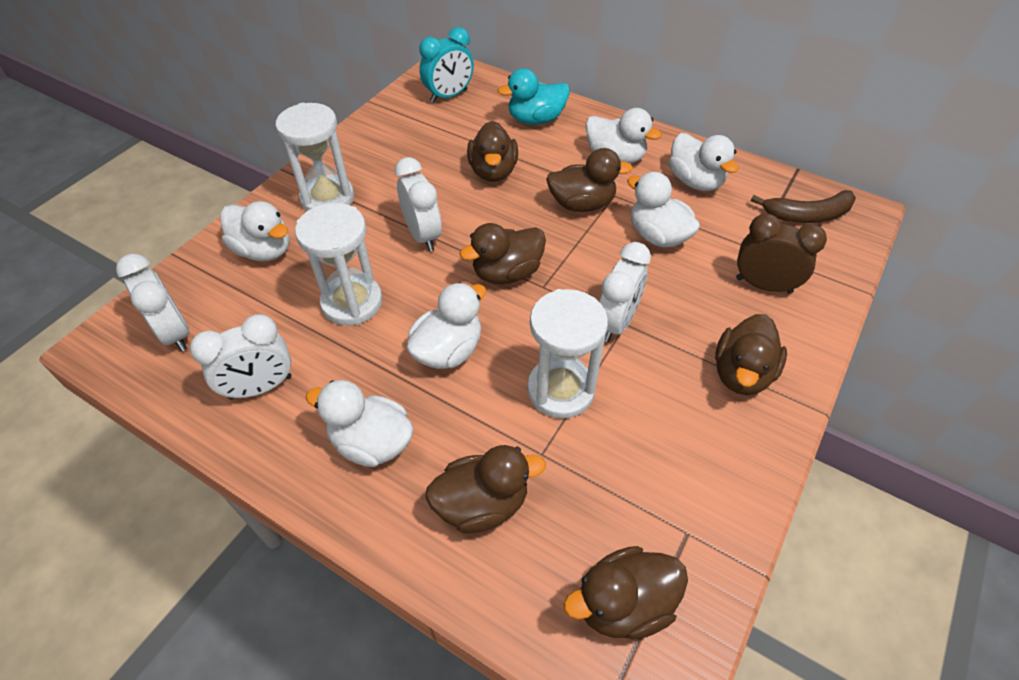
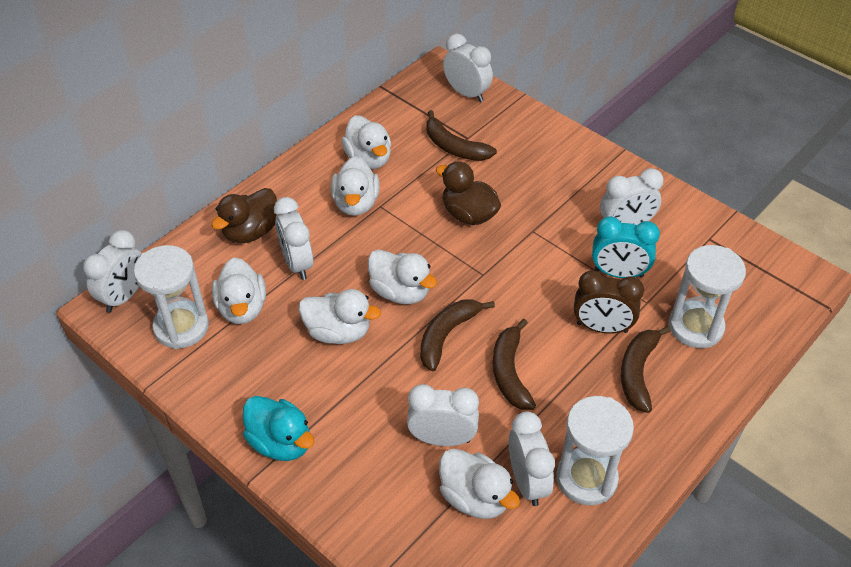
brown banana: [751,190,856,223] = 1 -> [420,299,495,371] [426,110,497,161] [493,319,536,410] [621,326,671,413] = 4
brown duck: [425,445,546,533] [460,223,546,284] [467,121,518,182] [546,148,633,212] [564,546,688,640] [715,314,787,395] = 6 -> [211,188,277,243] [436,161,501,225] = 2
white clock: [116,254,189,352] [190,314,291,400] [395,157,442,251] [599,242,651,342] = 4 -> [83,230,142,312] [274,197,313,280] [407,384,479,446] [443,34,493,102] [509,411,555,506] [600,168,663,225] = 6

